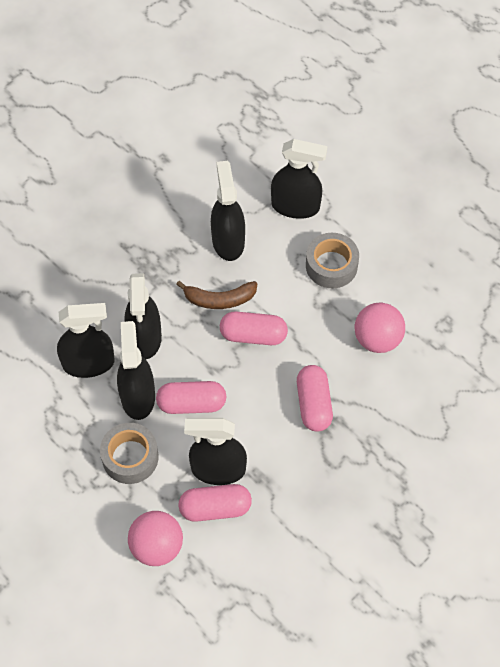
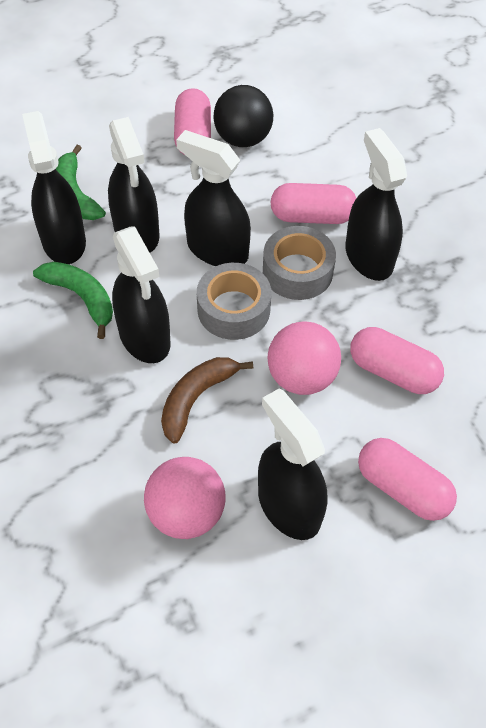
black ball: none = 0 -> [214,85,273,147] = 1
green banana: none = 0 -> [33,262,113,339] [56,145,106,220] = 2

